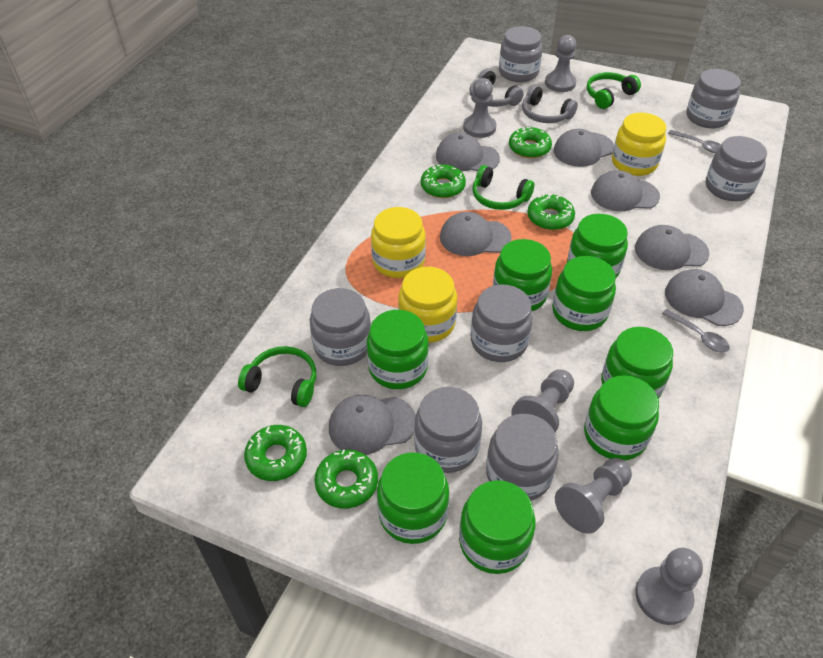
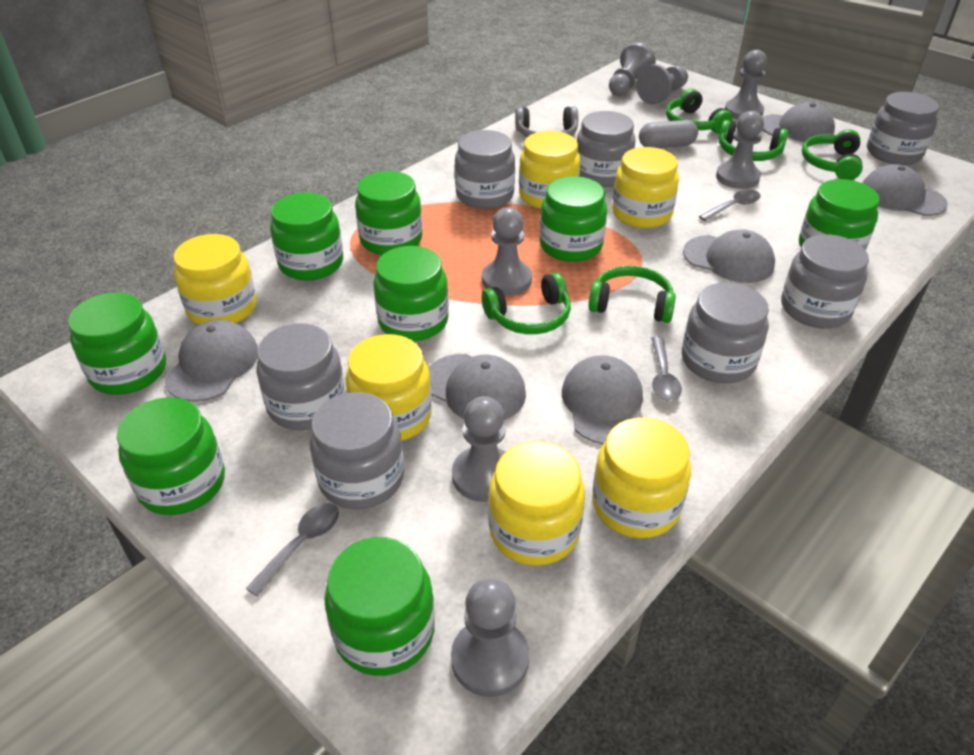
green donut: [244,425,307,481] [314,450,378,509] [421,164,466,198] [509,127,552,158] [527,194,575,230] = 5 -> none = 0
green headphones: [238,346,316,407] [472,165,534,210] [587,72,641,109] = 3 -> [482,273,571,334] [588,265,676,323] [666,89,733,133] [719,120,788,161] [802,129,863,180] = 5
grey cap: [329,395,416,455] [436,133,500,171] [440,212,512,256] [554,129,614,167] [591,170,660,212] [635,225,710,270] [665,269,744,326] = 7 -> [164,320,258,402] [428,354,526,420] [562,355,643,445] [683,229,775,283] [762,102,835,142] [862,164,948,216] = 6
grey capsule: none = 0 -> [639,120,698,148] = 1
grey headphones: [469,69,524,107] [522,85,578,123] = 2 -> [515,106,578,137] = 1
grey pawn: [463,78,497,138] [511,369,574,432] [545,35,577,92] [555,458,632,534] [635,548,703,625] = 5 -> [451,578,529,697] [452,396,505,502] [482,207,532,296] [609,42,656,96] [636,64,688,105] [716,111,764,189] [725,50,767,119] = 7
grey spoon: [662,309,730,353] [668,130,721,153] = 2 -> [246,503,339,597] [651,337,682,401] [699,190,761,221] = 3
yellow jar: [371,207,426,278] [398,267,457,343] [612,113,666,176] = 3 -> [173,234,257,325] [345,334,432,441] [488,441,585,566] [519,131,581,209] [592,418,691,538] [612,147,679,228] = 6

